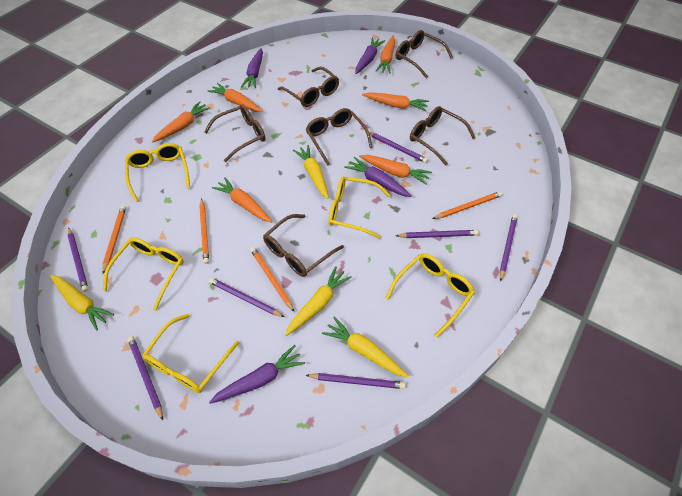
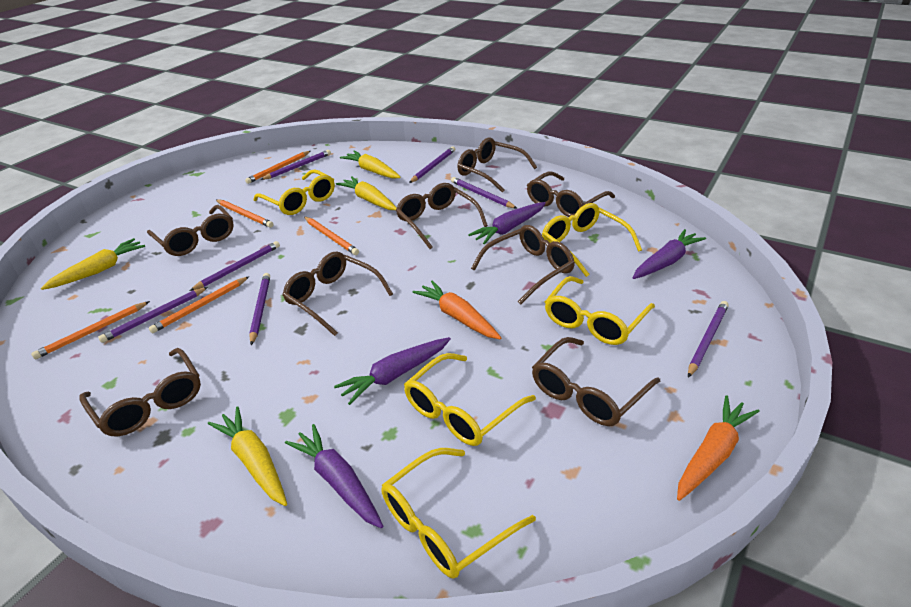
brown glasses: [204,104,265,162] [263,214,344,277] [278,67,339,107] [306,108,373,166] [396,30,453,78] [410,106,475,166] = 6 -> [79,348,201,436] [147,205,234,256] [282,252,393,336] [396,183,488,249] [457,138,537,192] [471,225,575,304] [527,171,615,217] [532,337,660,426] = 8
orange carrot: [152,101,210,143] [208,83,263,112] [212,177,272,223] [359,155,432,184] [362,92,429,111] [376,36,395,74] = 6 -> [413,280,501,339] [677,395,760,501] = 2
orange pencil: [102,205,126,274] [199,198,209,264] [250,247,294,312] [432,191,502,219] = 4 -> [31,301,150,359] [149,276,250,333] [216,199,273,228] [245,151,311,184] [304,217,359,255] = 5

